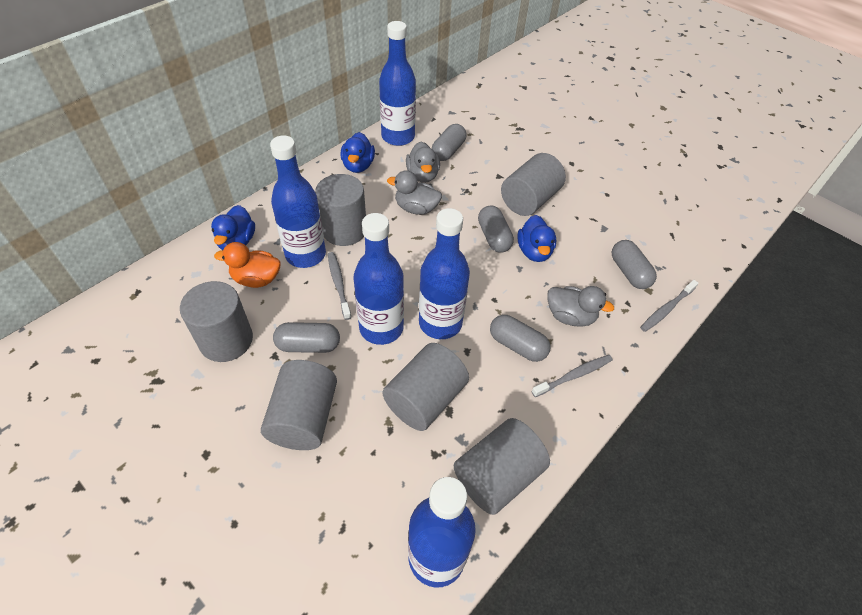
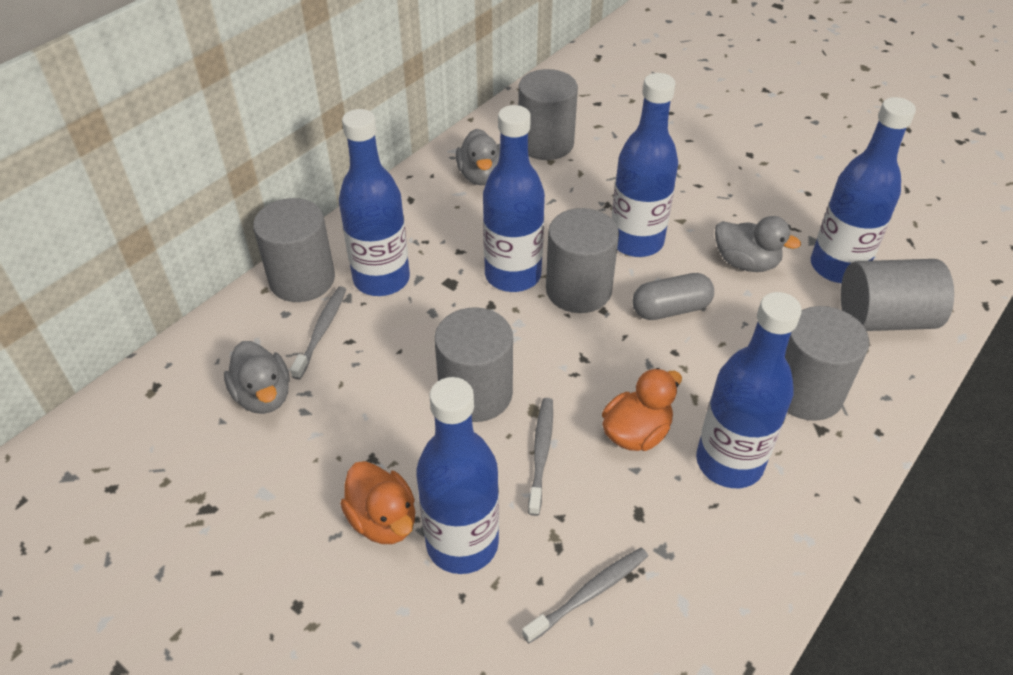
blue bottle: [270,135,326,268] [353,213,404,345] [379,21,416,146] [408,477,476,588] [419,208,470,339] = 5 -> [339,109,410,296] [416,377,499,574] [483,105,545,292] [612,73,678,257] [696,292,802,488] [811,97,916,283] = 6
blue duck: [211,205,255,250] [340,132,375,173] [518,215,556,262] = 3 -> none = 0
grey capsule: [273,322,340,353] [432,124,466,161] [478,206,514,253] [490,315,551,362] [612,240,657,289] = 5 -> [632,273,714,320] = 1
orange duck: [214,242,281,288] = 1 -> [340,461,415,544] [602,368,682,451] = 2

